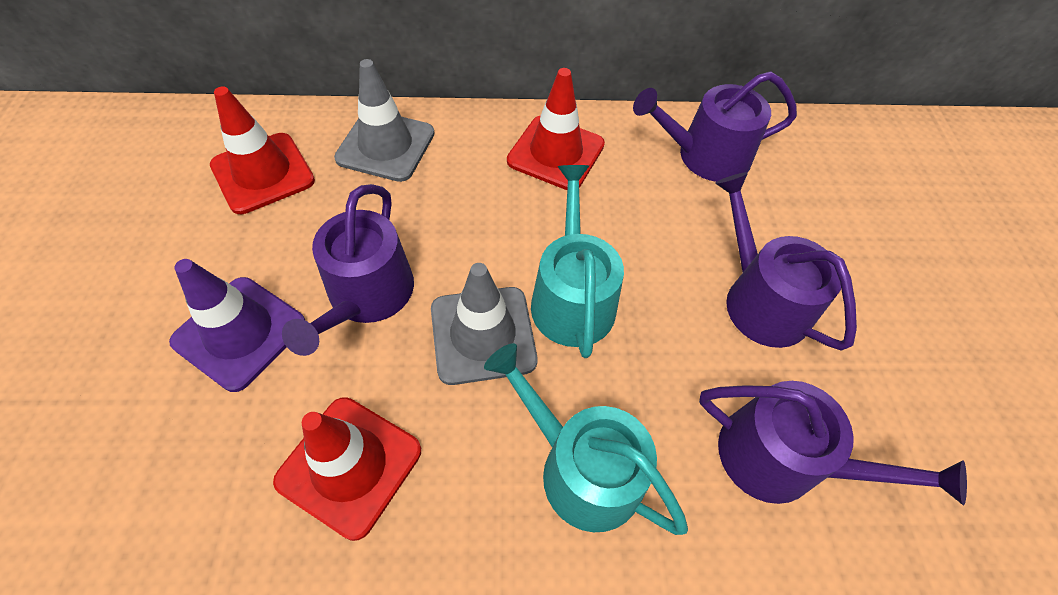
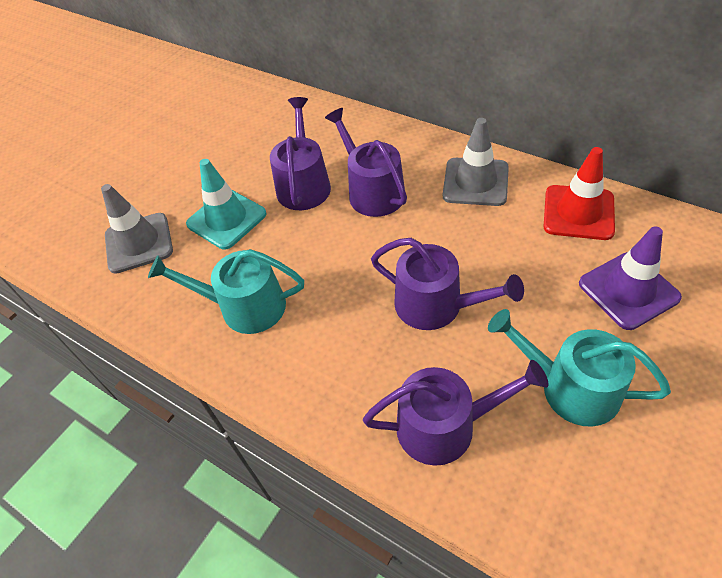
red traffic cone: [210,86,315,214] [273,397,421,541] [507,68,605,190] = 3 -> [544,147,615,240] = 1
turquoise traffic cone: none = 0 -> [186,159,267,250] = 1

